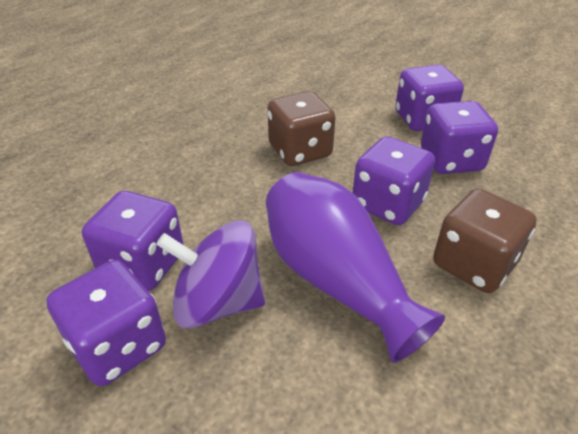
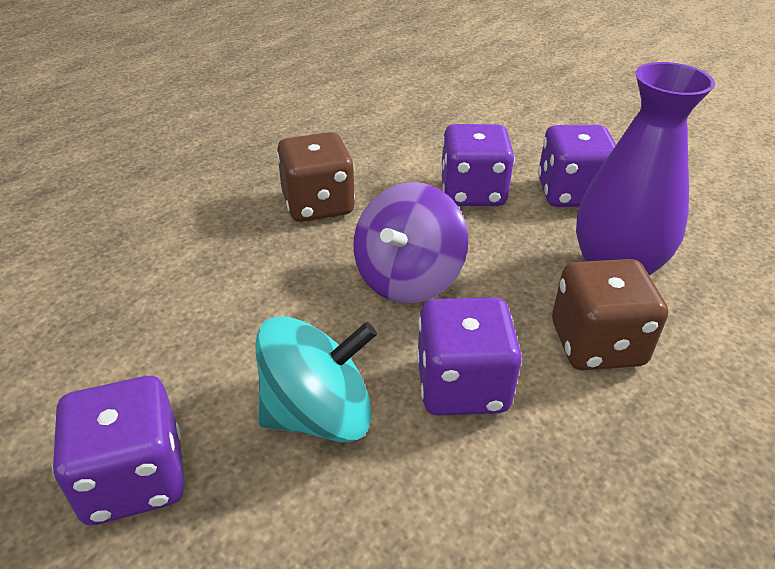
purple dice: [46,260,166,386] [82,191,184,291] [353,136,435,225] [395,65,464,131] [421,101,498,174] = 5 -> [52,376,185,525] [417,297,522,416] [440,124,515,206] [538,125,616,207] = 4
turquoise spinning top: none = 0 -> [255,316,377,442] = 1

